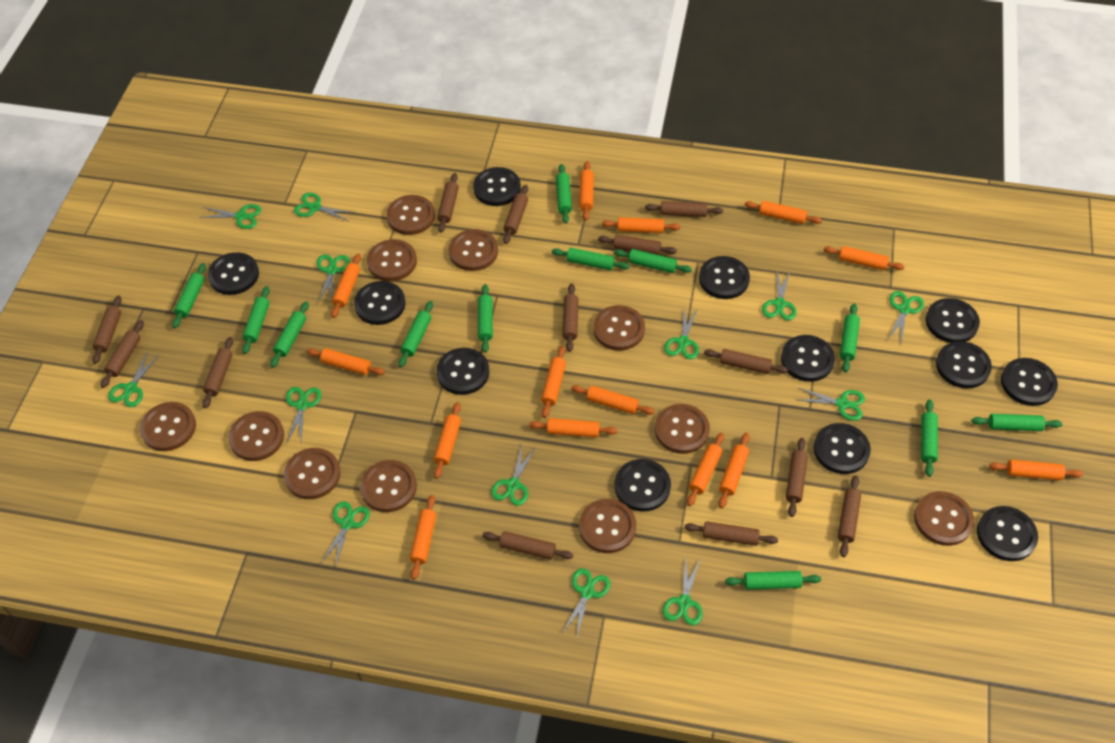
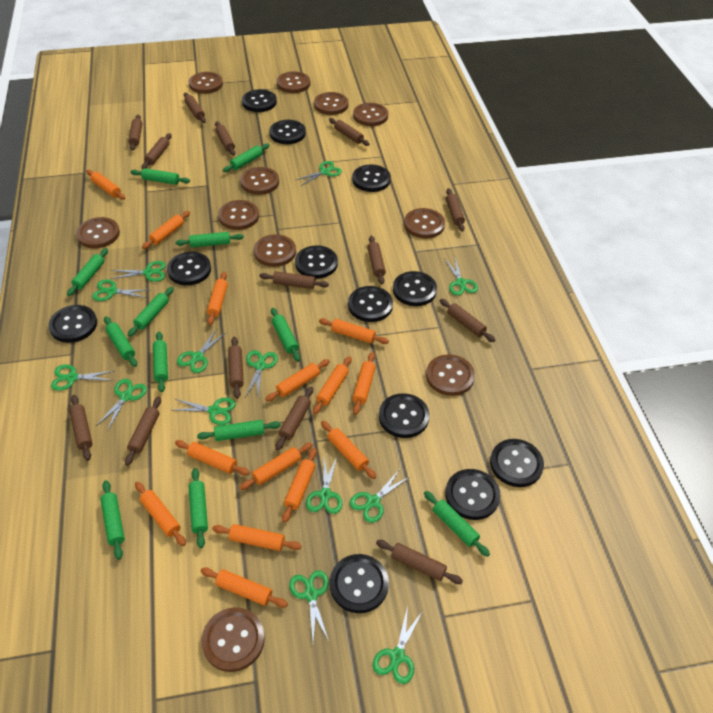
brown rolling pin: [92,296,122,364] [101,320,144,388] [202,337,233,408] [437,173,459,233] [483,531,573,560] [503,185,528,244] [563,283,578,352] [598,234,677,255] [645,201,723,217] [685,521,778,546] [704,349,788,374] [786,438,808,517] [838,475,861,557] = 13 -> [69,395,93,461] [125,396,161,466] [128,114,143,151] [142,133,172,169] [184,92,206,123] [215,121,236,156] [228,337,244,399] [259,271,329,289] [276,386,313,450] [329,118,370,146] [368,236,386,285] [376,540,463,584] [440,299,495,342] [446,188,465,232] = 14

